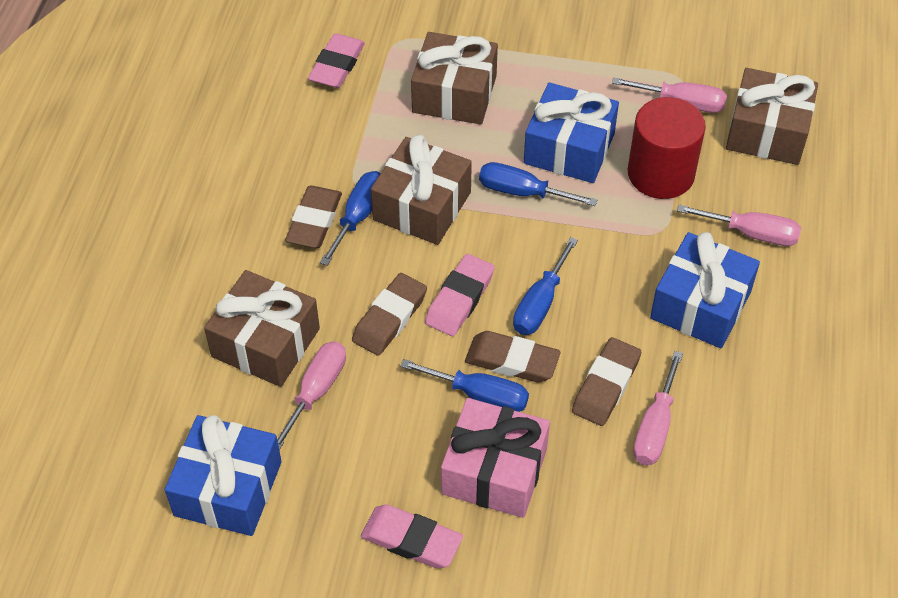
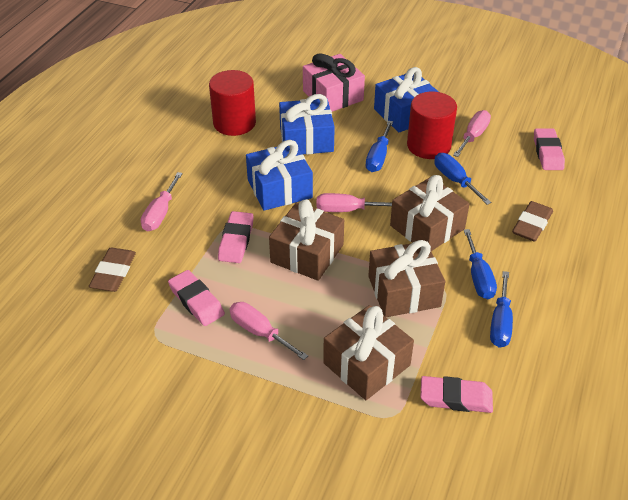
brown eraser: [285,186,342,248] [352,273,427,356] [465,331,560,383] [572,337,641,426] = 4 -> [89,248,136,292] [512,201,553,242] = 2
pink eraser: [308,34,365,88] [361,504,463,568] [425,254,495,336] = 3 -> [168,270,225,326] [218,211,254,263] [420,376,493,413] [534,128,565,170] = 4
red cylinder: [628,97,706,199] = 1 -> [209,70,256,136] [407,92,457,159] = 2

